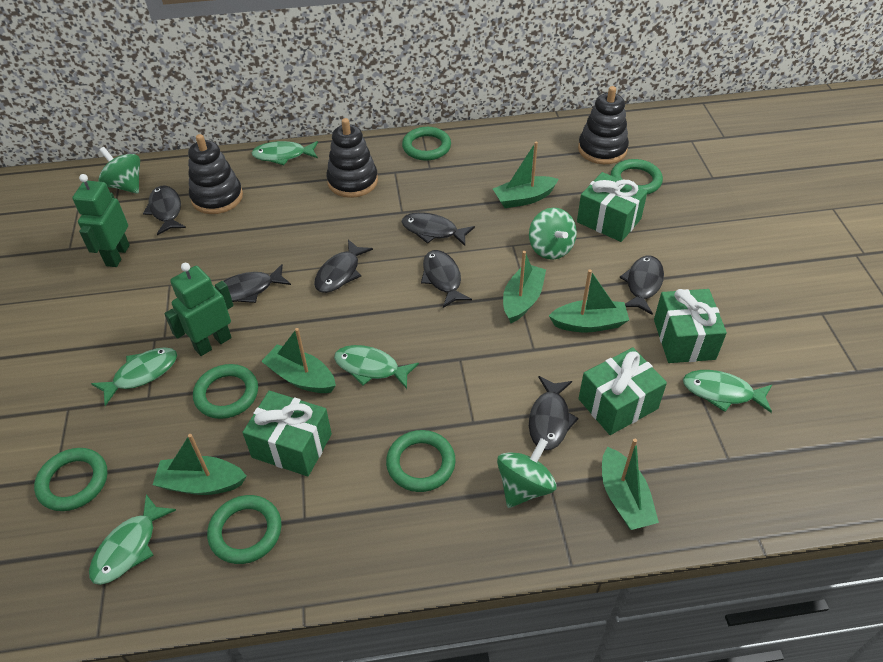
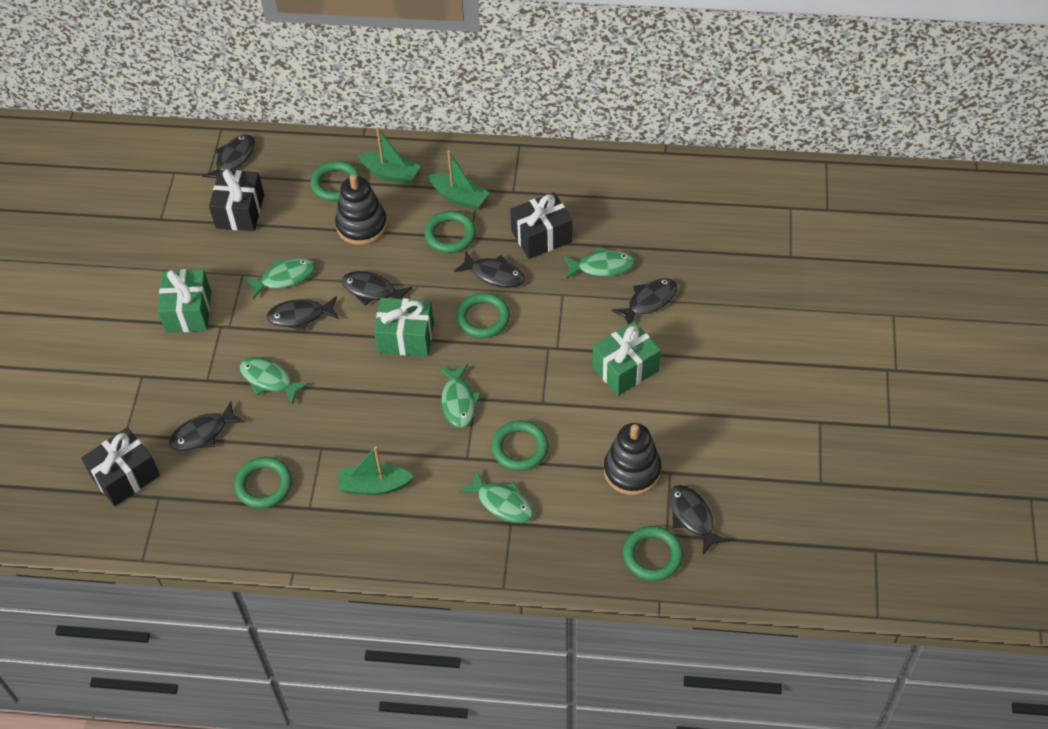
black gift: none = 0 -> [81,427,160,506] [209,169,264,231] [510,192,572,259] = 3
black stacking toy: [188,134,243,214] [326,118,378,198] [578,86,629,164] = 3 -> [335,174,387,245] [604,423,661,495] = 2
green boat: [153,434,246,495] [261,328,336,393] [493,142,559,208] [503,251,546,323] [549,269,629,332] [602,439,659,530] = 6 -> [339,446,414,495] [358,127,420,184] [428,150,489,210] = 3
green gift: [242,391,332,476] [577,172,648,242] [578,348,667,435] [654,289,727,363] = 4 -> [158,269,211,333] [374,298,434,357] [592,321,661,396] = 3
green robot: [72,174,130,267] [164,263,234,356] = 2 -> none = 0
green spinning top: [98,147,140,194] [497,438,557,508] [529,208,577,260] = 3 -> none = 0

